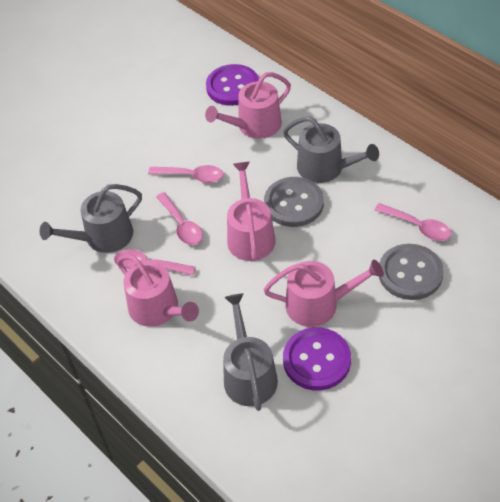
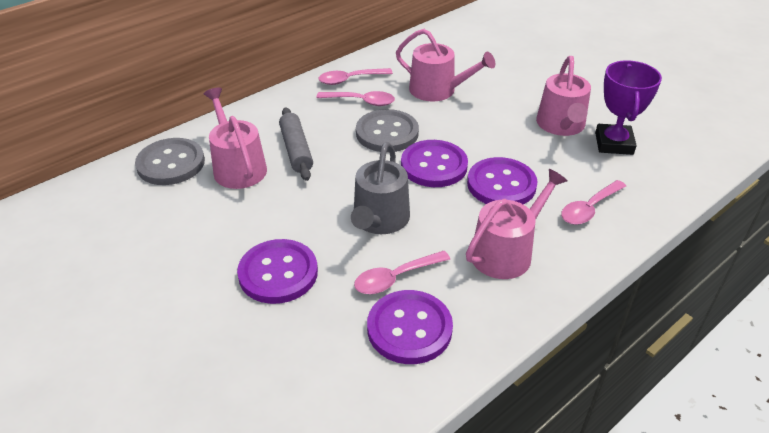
grey rolling pin: none = 0 -> [279,107,313,181] = 1
grey watering can: [40,184,142,253] [223,293,278,411] [283,116,379,183] = 3 -> [351,142,410,234] = 1
purple button: [206,64,259,106] [283,327,351,390] = 2 -> [237,239,318,304] [367,290,453,364] [401,140,468,187] [467,157,538,205] = 4
purple trophy: none = 0 -> [595,60,662,155] = 1

